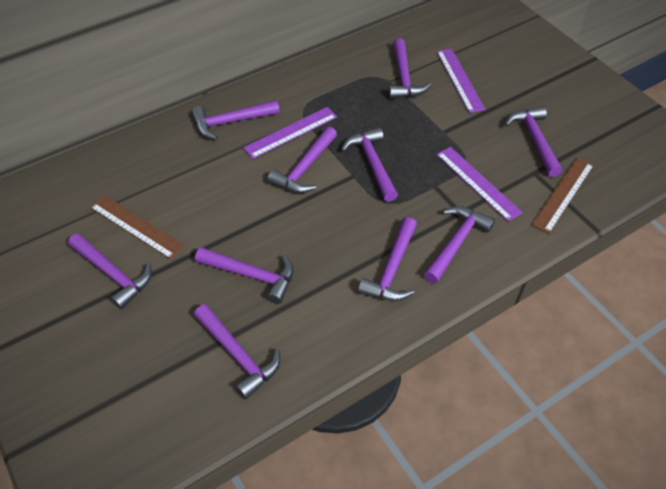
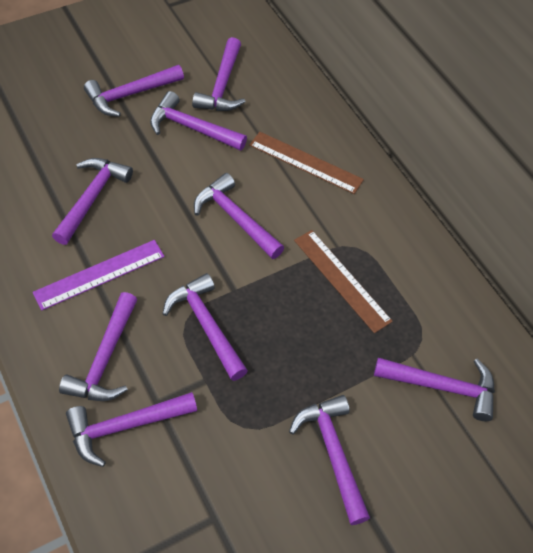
purple ruler: [243,107,337,159] [436,147,523,221] [437,49,485,113] = 3 -> [33,240,165,311] = 1

